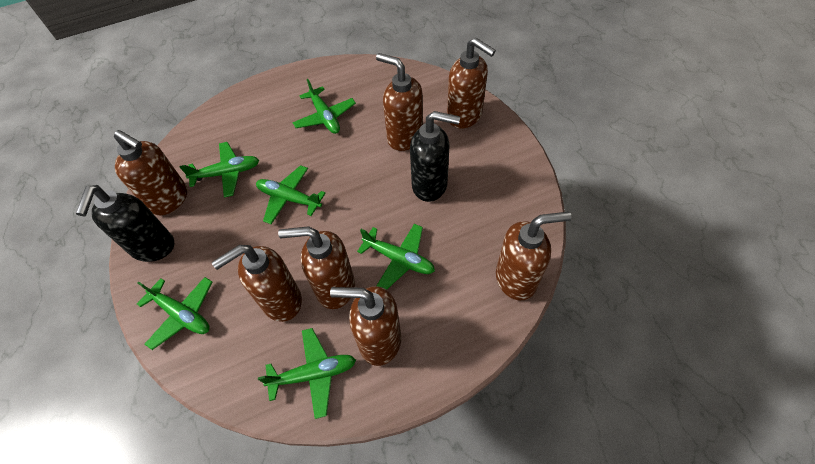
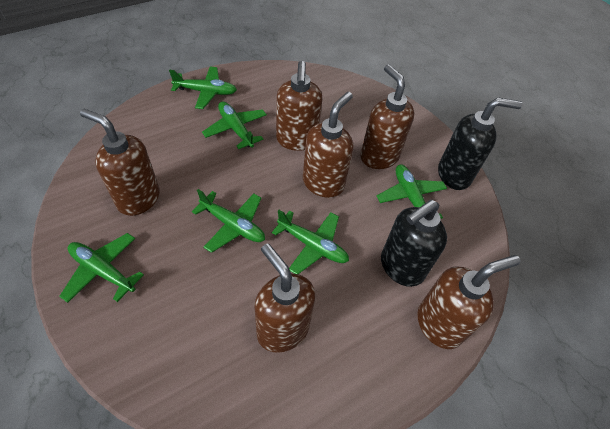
brown soap dispenser: [114,130,187,215] [212,245,302,322] [278,226,355,309] [330,286,401,366] [376,53,423,151] [447,38,496,128] [496,212,572,300] = 7 -> [80,109,160,216] [254,243,315,353] [276,61,323,151] [303,92,353,198] [360,64,415,169] [417,255,520,349] = 6

